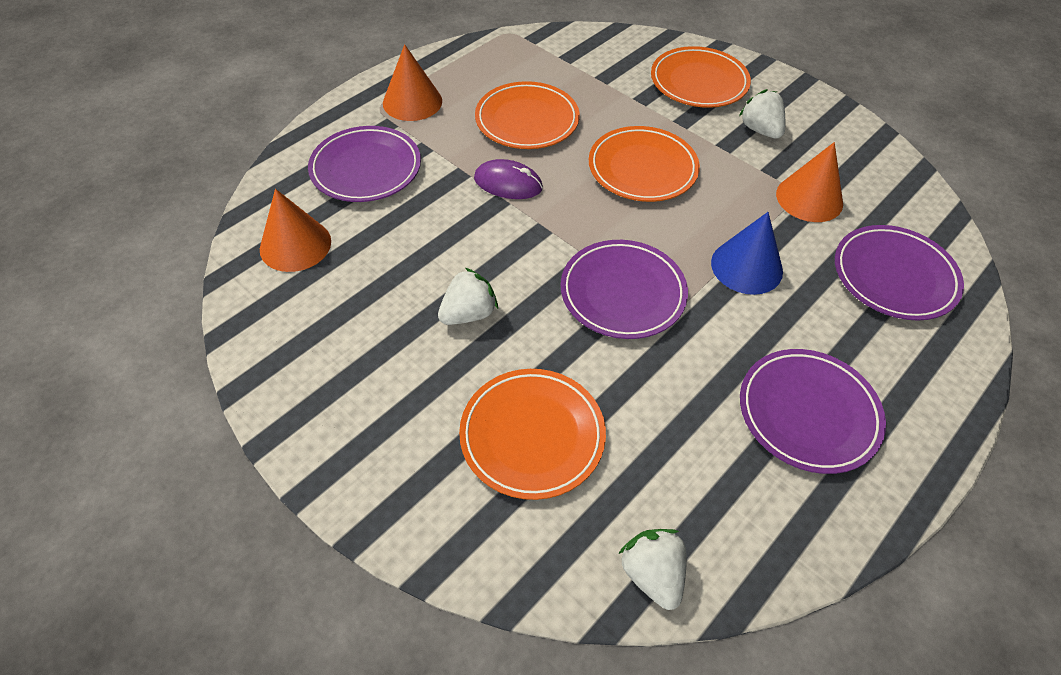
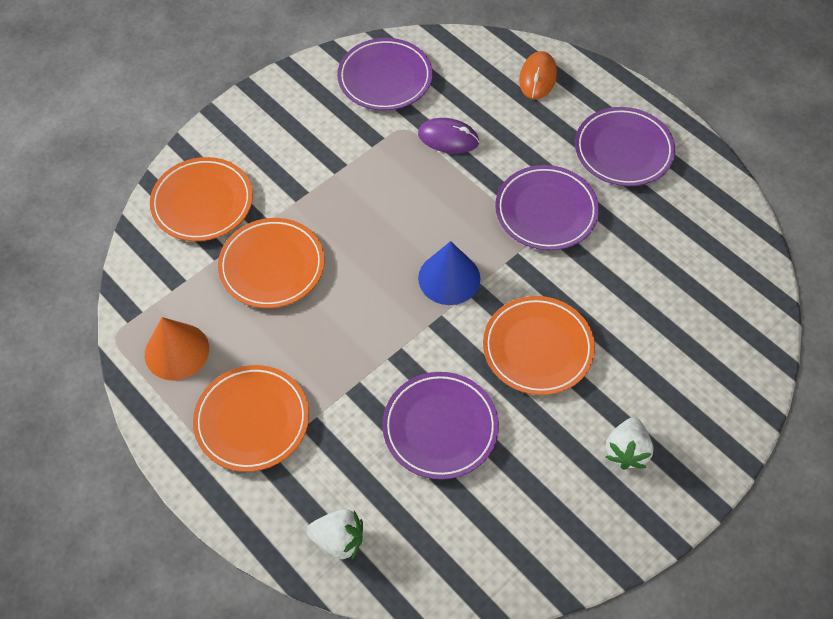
orange cone: [260,189,331,272] [383,44,442,121] [776,142,843,222] = 3 -> [145,317,209,381] = 1
orange mouse: none = 0 -> [519,51,557,99] = 1
white strawberry: [438,268,498,325] [619,529,687,610] [739,89,785,139] = 3 -> [307,509,363,560] [606,417,654,470] = 2

